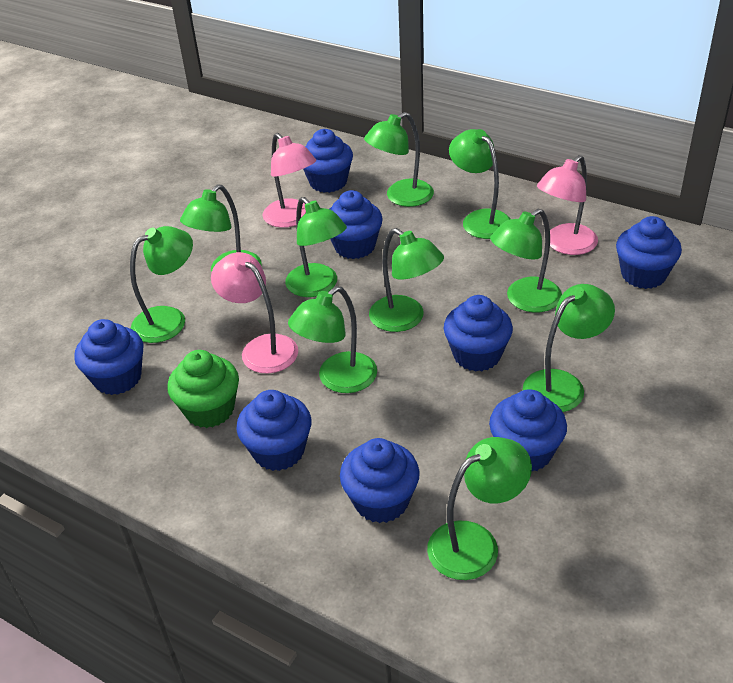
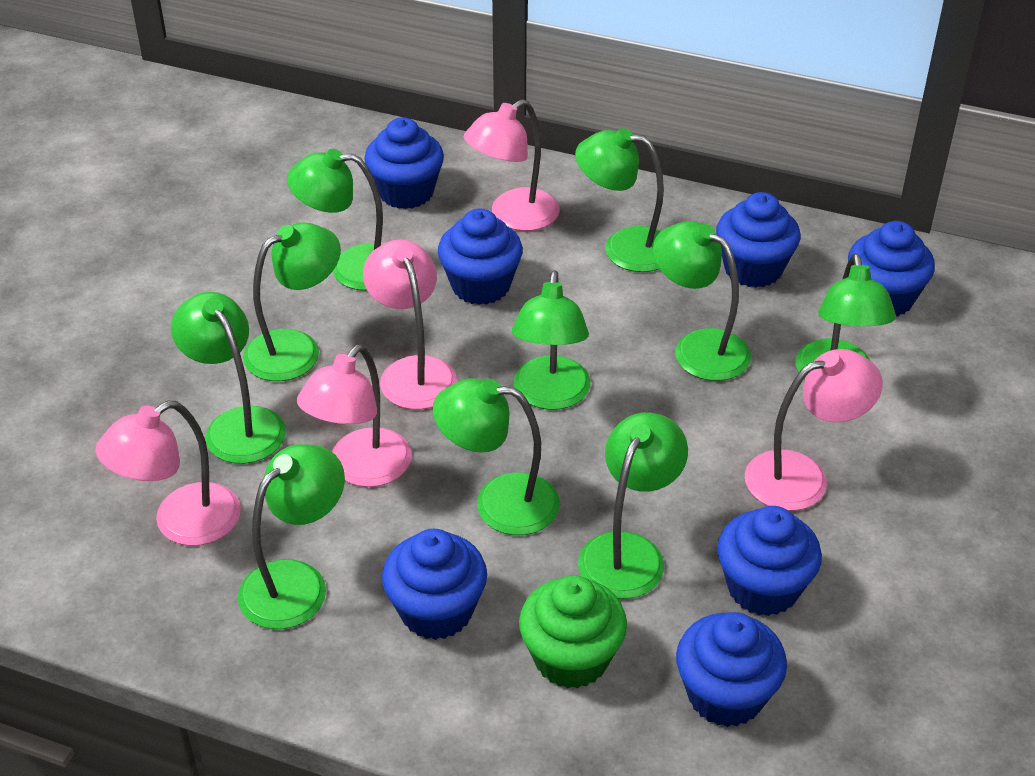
blue cupcake: [74,319,144,395] [236,390,311,471] [303,129,353,193] [330,190,383,259] [340,438,420,523] [444,295,513,372] [489,389,567,472] [616,216,682,289] = 8 -> [364,117,444,209] [382,529,487,640] [438,209,523,305] [676,612,787,727] [716,192,800,288] [717,506,822,616] [848,221,935,317] = 7
pink lamp: [211,252,298,373] [262,133,316,228] [537,155,598,255] = 3 -> [96,401,241,546] [297,344,412,487] [363,239,457,410] [464,99,560,231] [745,349,883,511] = 5

